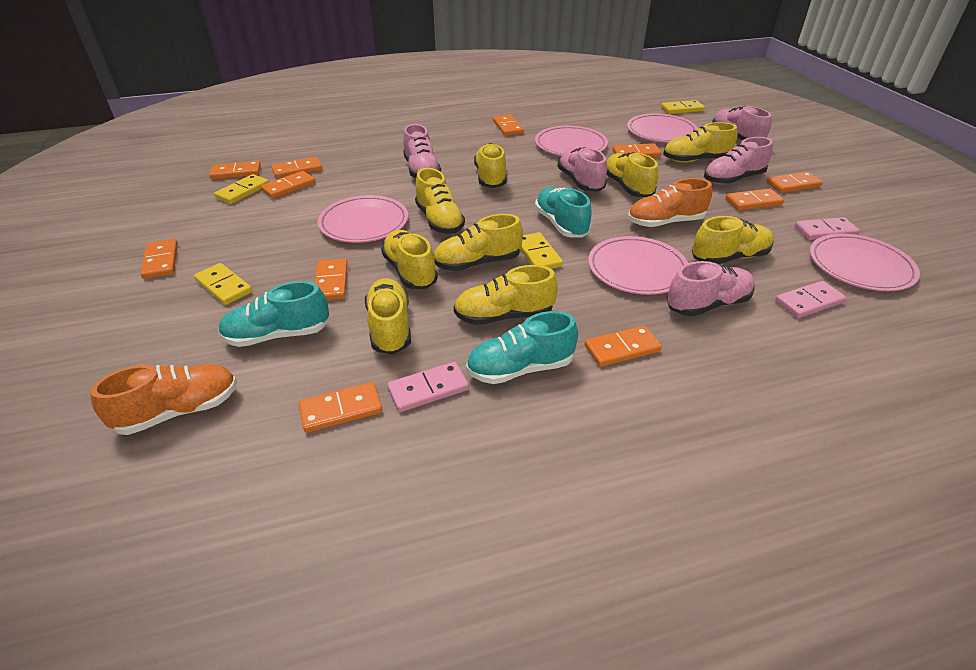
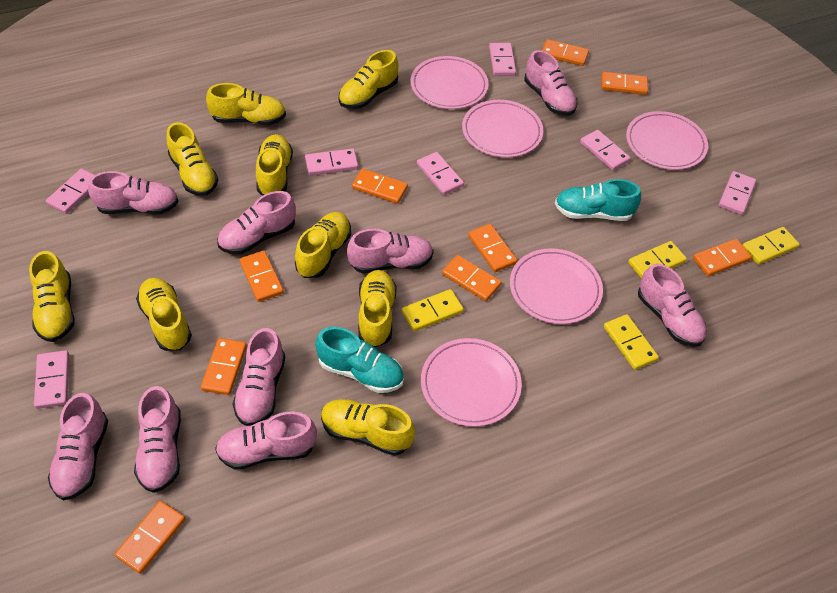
orange domino: [140,239,178,279] [209,161,261,180] [261,171,316,199] [271,157,322,179] [299,382,382,433] [314,258,348,300] [493,114,524,136] [584,326,662,367] [612,143,661,158] [726,189,784,210] [767,172,823,193] = 11 -> [114,501,185,574] [201,338,247,395] [239,251,284,302] [352,169,408,204] [442,255,502,301] [468,224,517,272] [542,39,589,66] [601,72,648,95] [693,239,752,276] = 9
orange shoe: [90,364,237,435] [628,178,712,227] = 2 -> none = 0
pink domino: [387,362,469,412] [775,281,846,318] [795,217,860,240] = 3 -> [34,350,69,409] [46,169,94,214] [305,148,358,175] [417,152,464,195] [489,43,516,76] [580,130,631,171] [719,171,756,215] = 7
pink shoe: [403,124,441,178] [557,147,607,192] [667,261,755,316] [704,137,773,185] [712,106,772,140] = 5 -> [48,393,108,500] [88,171,179,214] [134,386,181,493] [215,412,317,470] [217,191,296,254] [233,328,285,426] [347,229,434,273] [524,50,577,116] [638,263,707,347] = 9
turquoise shoe: [218,281,329,347] [466,311,578,384] [535,187,592,238] = 3 -> [315,327,404,393] [555,179,641,221] = 2

